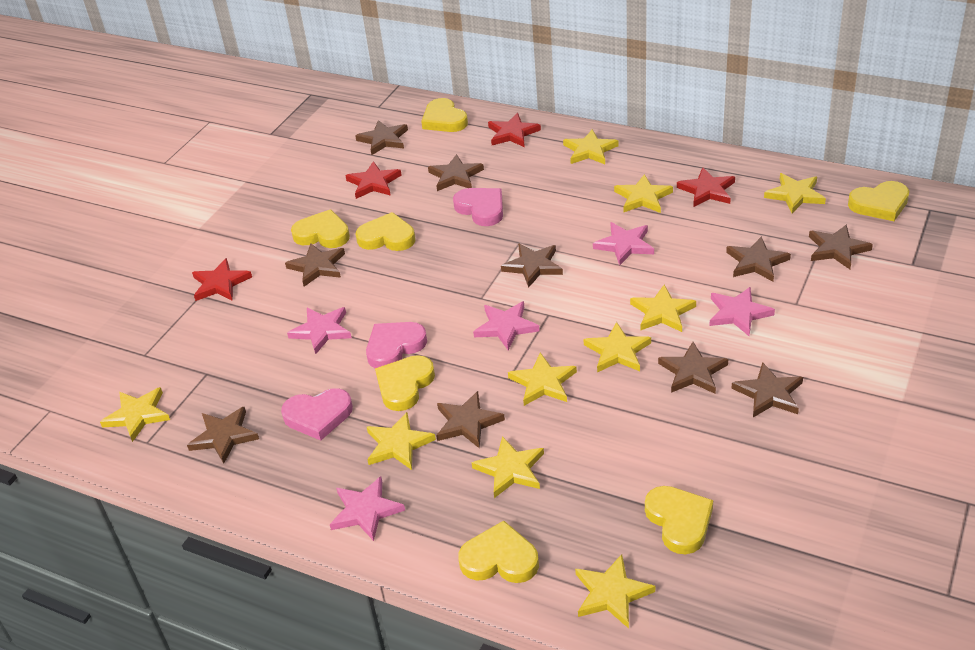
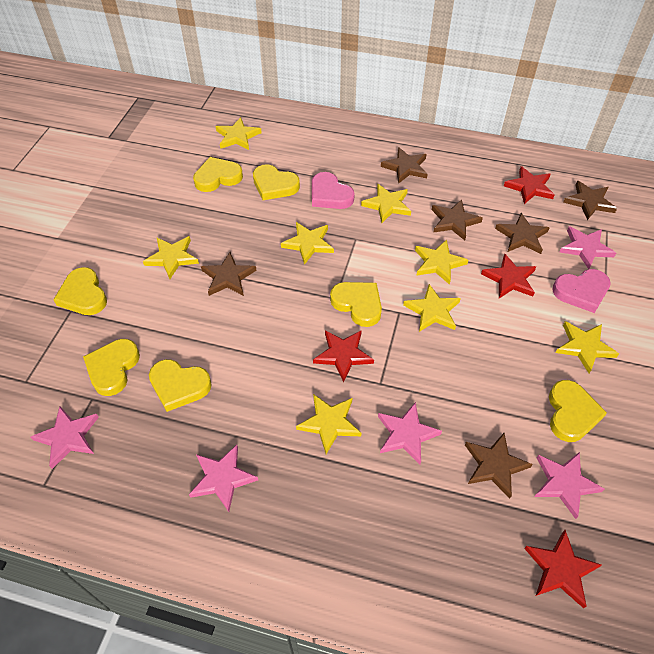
brown star: [187,407,259,464] [285,243,345,286] [355,120,408,155] [428,154,484,191] [436,391,505,448] [501,244,563,288] [658,342,728,394] [726,237,791,282] [731,362,803,417] [809,224,873,269] = 10 -> [201,252,257,296] [381,147,428,184] [432,199,483,240] [465,433,533,499] [495,213,549,254] [563,181,617,220] = 6
pink heart: [281,388,353,441] [366,322,427,368] [453,188,503,226] = 3 -> [312,172,355,209] [552,269,611,313] = 2
yellow star: [100,387,170,442] [367,412,436,470] [471,436,544,498] [508,352,577,406] [563,129,618,164] [575,554,655,628] [583,322,651,372] [614,174,673,213] [630,285,696,332] [764,173,826,213] = 10 -> [143,236,199,279] [216,117,262,150] [281,222,334,265] [296,394,362,454] [361,184,411,223] [403,284,461,332] [415,239,468,285] [556,321,619,373] = 8

